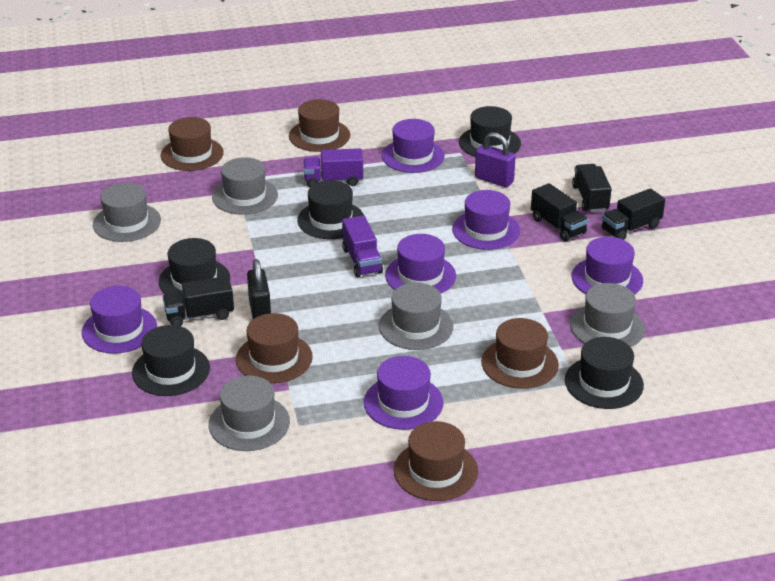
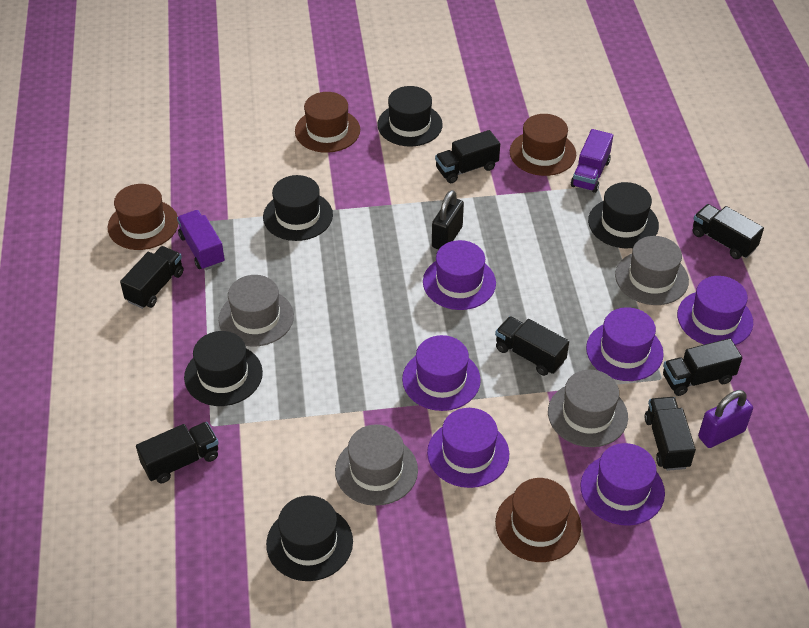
black truck: [163,276,234,326] [531,183,589,241] [572,164,612,212] [602,188,665,240] = 4 -> [120,246,183,309] [136,422,219,483] [435,130,500,183] [495,316,569,376] [645,397,696,471] [663,338,742,396] [693,204,764,259] = 7
brown hat: [160,117,224,171] [236,313,313,383] [289,99,350,152] [394,421,478,501] [481,318,559,389] = 5 -> [108,184,178,250] [295,92,360,153] [495,478,581,562] [510,114,576,176] = 4
grey hat: [93,183,161,242] [209,376,290,451] [212,157,278,215] [379,282,453,350] [570,283,645,347] = 5 -> [219,275,294,347] [335,424,418,506] [548,370,628,447] [615,236,689,305] = 4

